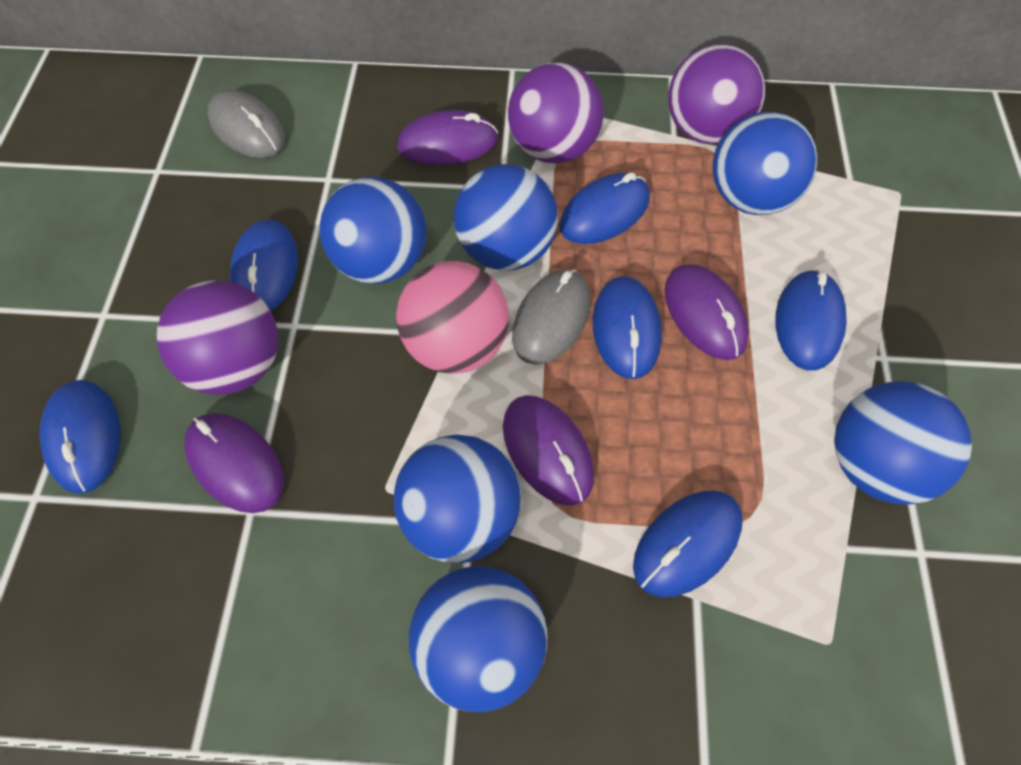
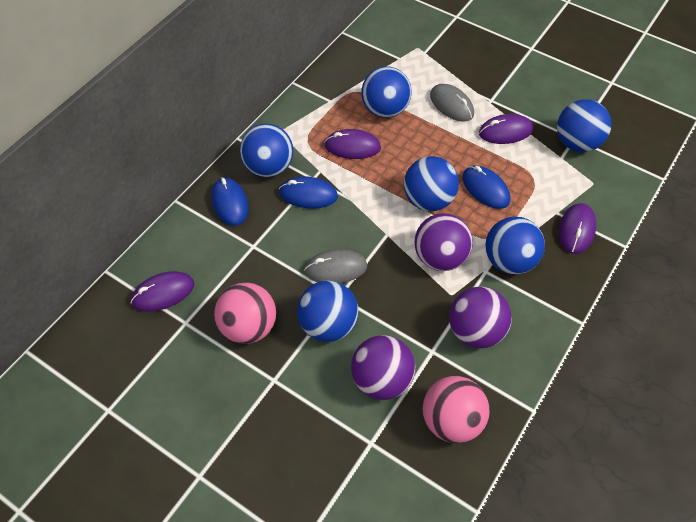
blue mouse: [40,380,120,494] [230,219,298,310] [559,172,650,244] [593,276,662,379] [633,490,743,597] [776,269,847,371] = 6 -> [211,177,249,226] [279,176,338,209] [462,165,510,209] = 3
pink ball: [396,261,509,374] = 1 -> [214,283,276,344] [423,376,490,443] = 2

